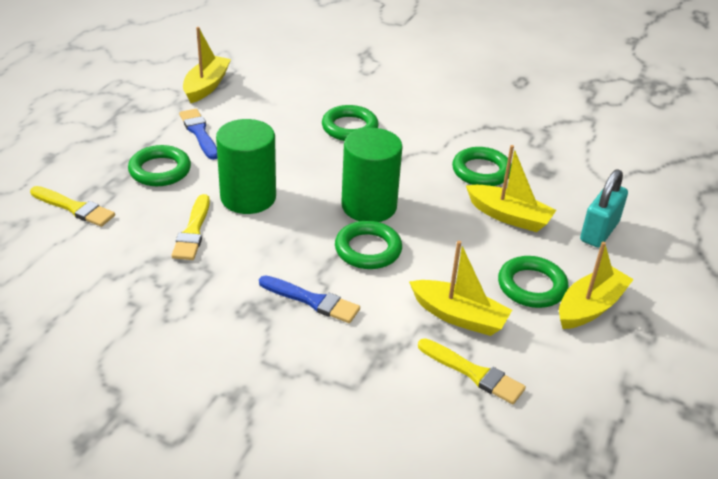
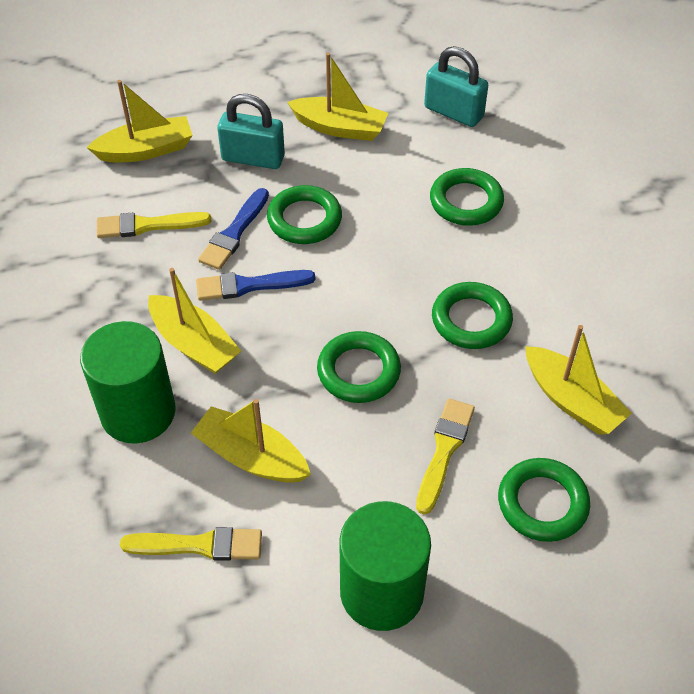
turquoise padlock: [580,169,628,248] = 1 -> [217,94,285,169] [424,46,488,127] = 2
yellow boat: [183,27,231,103] [409,241,512,336] [466,145,556,232] [559,242,634,329] = 4 -> [87,80,193,162] [148,268,241,374] [191,399,311,483] [287,53,388,141] [525,325,632,435] = 5

